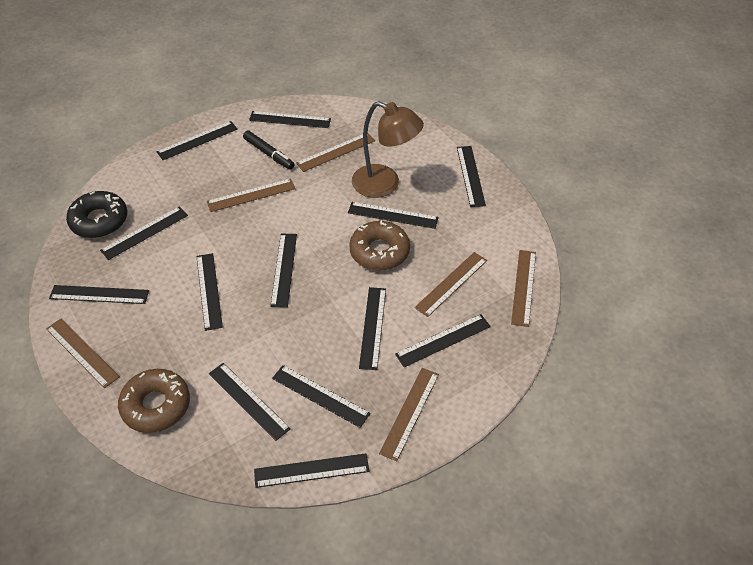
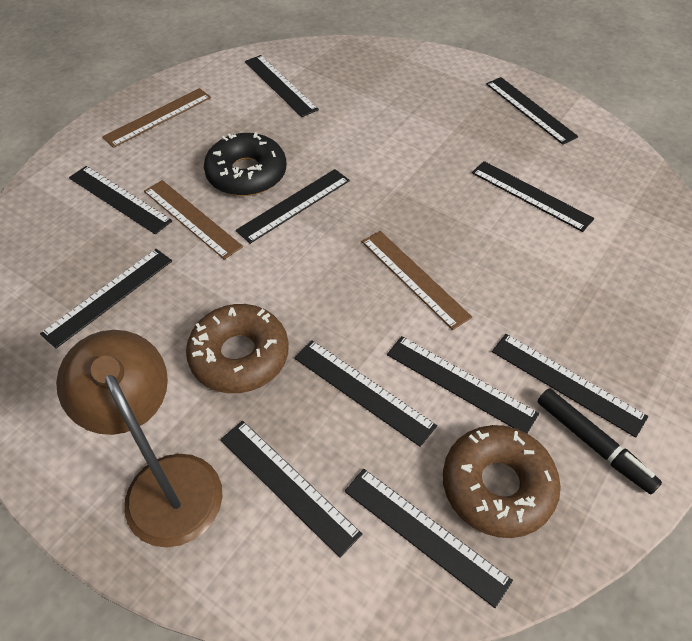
black ruler: [49,285,149,304] [100,207,188,260] [157,121,238,160] [196,253,223,331] [209,363,291,441] [249,111,331,128] [254,453,369,488] [270,234,297,307] [272,365,371,428] [348,202,439,229] [359,287,386,370] [395,314,491,367] [457,146,486,207] = 13 -> [40,249,172,349] [69,166,173,234] [220,421,362,557] [236,169,350,244] [245,55,319,117] [294,340,437,447] [345,469,513,608] [387,336,539,433] [472,161,594,232] [486,77,579,145] [492,334,648,438] = 11
brown ruler: [46,319,120,388] [207,178,295,212] [296,133,375,172] [379,368,439,461] [414,252,487,317] [511,250,536,327] = 6 -> [102,88,211,148] [144,180,243,260] [362,231,472,330] = 3

